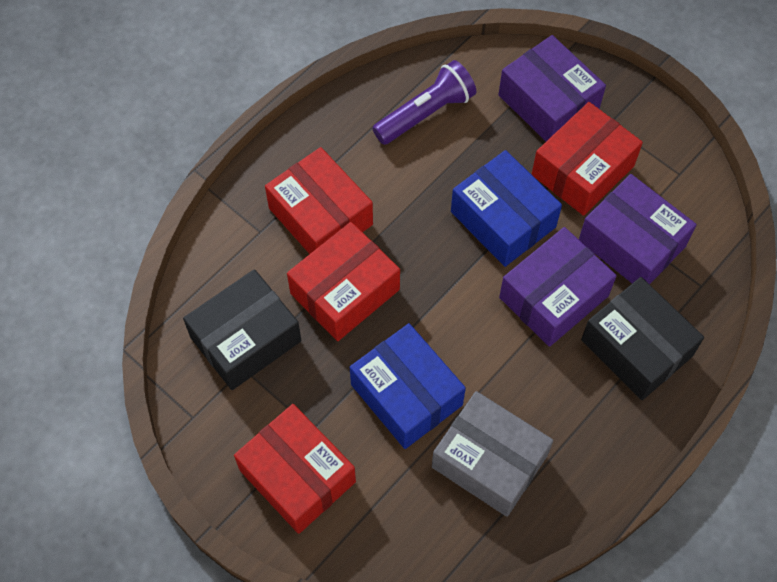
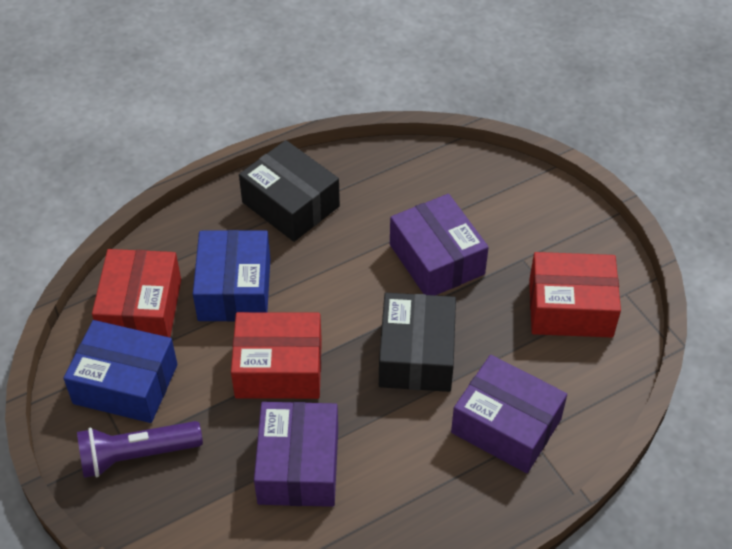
grey box: [432,391,553,517] = 1 -> none = 0
red box: [234,404,356,534] [265,147,373,254] [287,222,400,341] [532,102,643,216] = 4 -> [92,249,181,337] [231,312,322,399] [529,252,621,337] = 3

